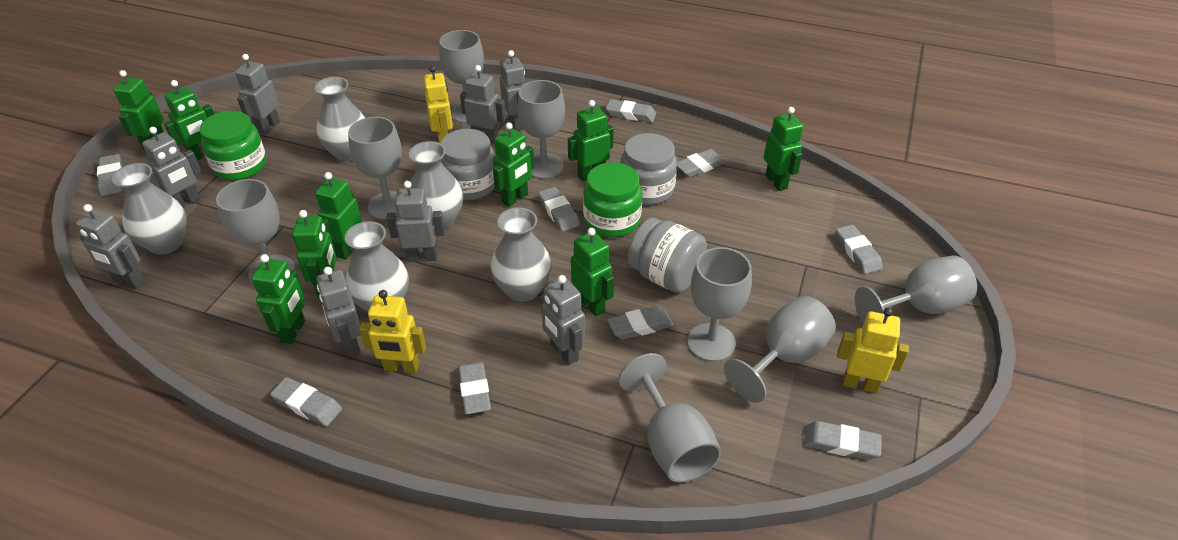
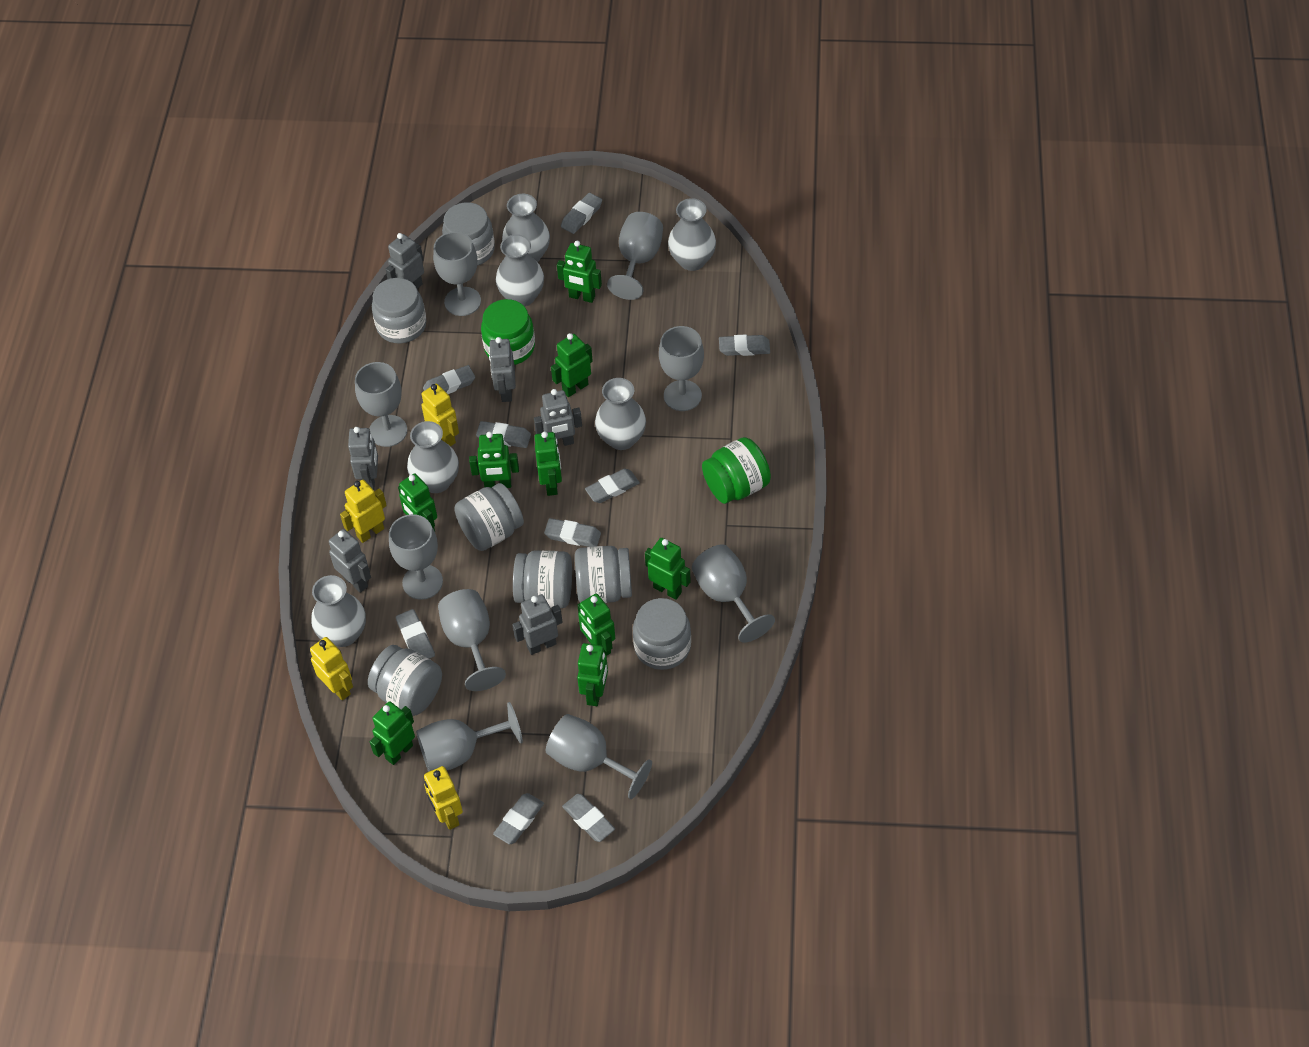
grey goblet: [216,179,295,283] [348,117,402,219] [439,30,484,123] [517,80,565,179] [618,353,721,483] [687,247,752,362] [724,296,836,403] [855,255,977,324] = 8 -> [355,362,407,447] [389,514,443,600] [416,702,523,772] [433,232,481,316] [438,589,506,691] [546,714,652,799] [607,212,663,300] [659,326,704,411] [692,544,775,643] = 9
grey jar: [440,129,495,200] [620,133,677,205] [628,217,707,293] = 3 -> [368,645,442,716] [372,278,426,343] [442,202,495,266] [454,483,524,551] [513,550,572,608] [575,546,632,603] [633,598,691,670] = 7
grey robot: [76,204,145,289] [142,127,202,208] [235,54,280,135] [316,267,361,357] [386,181,445,262] [460,65,506,144] [500,50,525,131] [540,275,585,365] = 8 -> [329,529,371,593] [348,427,378,490] [385,233,424,289] [489,337,516,402] [512,594,563,655] [534,389,582,447] = 6
grey vase: [112,163,187,255] [315,77,365,161] [345,221,409,312] [409,141,463,230] [491,207,552,302] = 5 -> [311,575,366,647] [407,421,459,493] [496,234,544,306] [502,194,550,262] [595,378,646,450] [668,198,716,271] = 6
yellow robot: [359,290,426,373] [424,66,453,143] [837,308,909,393] = 3 -> [310,637,353,700] [340,480,387,543] [421,384,459,446] [424,766,463,830] = 4

